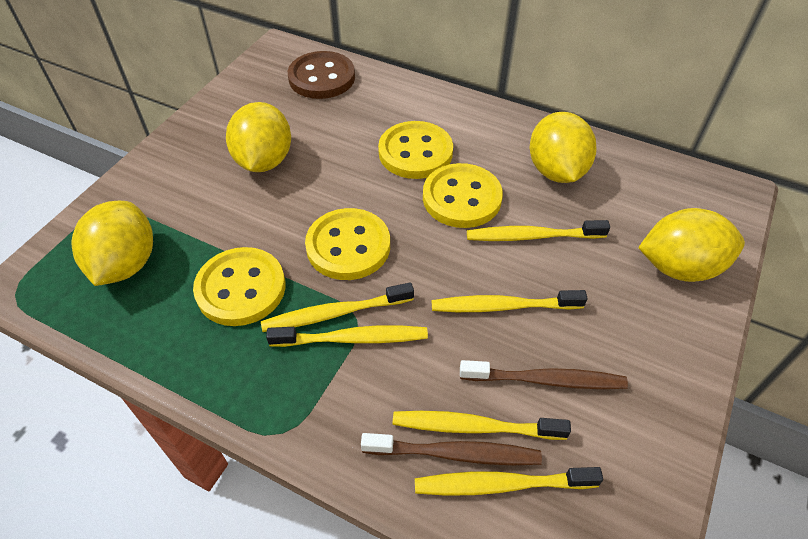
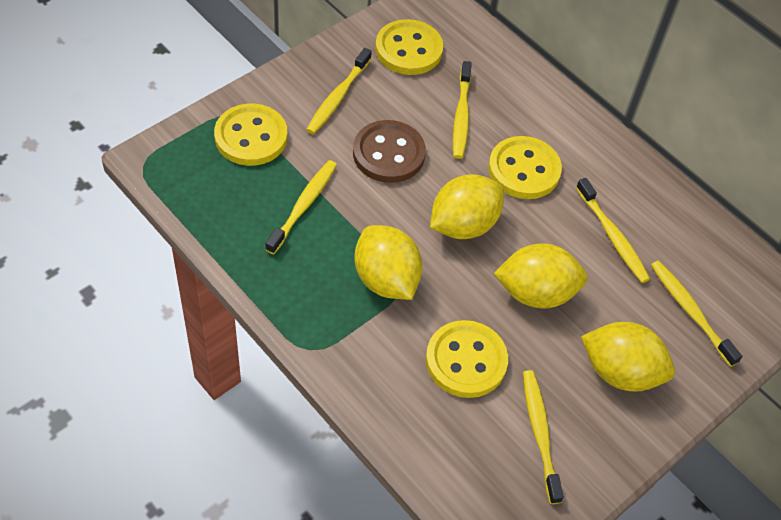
brown toothbrush: [361,433,542,465] [460,360,628,389] = 2 -> none = 0

